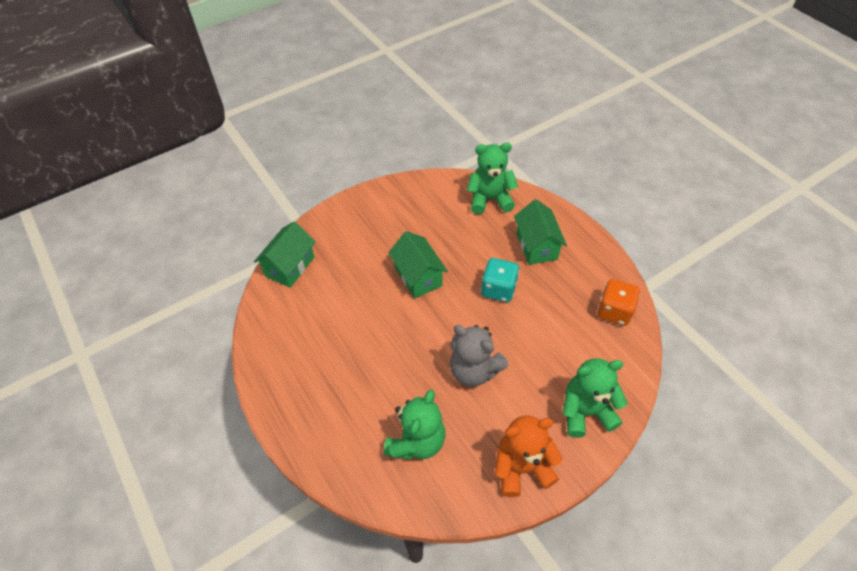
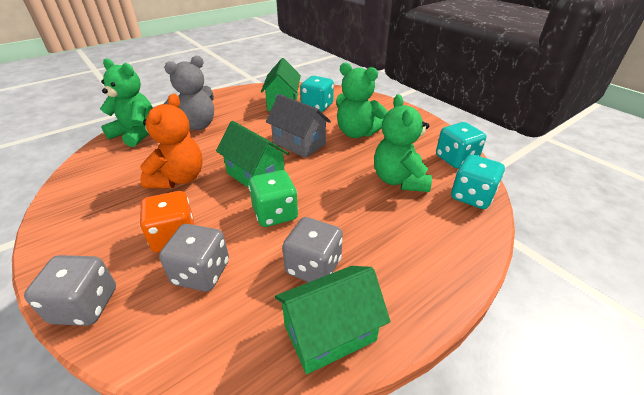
green dice: none = 0 -> [248,170,298,227] = 1
grey dice: none = 0 -> [24,255,116,326] [159,224,229,292] [282,217,343,282] = 3
grey house: none = 0 -> [266,94,331,158] = 1
turquoise dice: [481,258,519,302] = 1 -> [300,76,334,112] [436,122,486,168] [451,154,505,209] = 3

